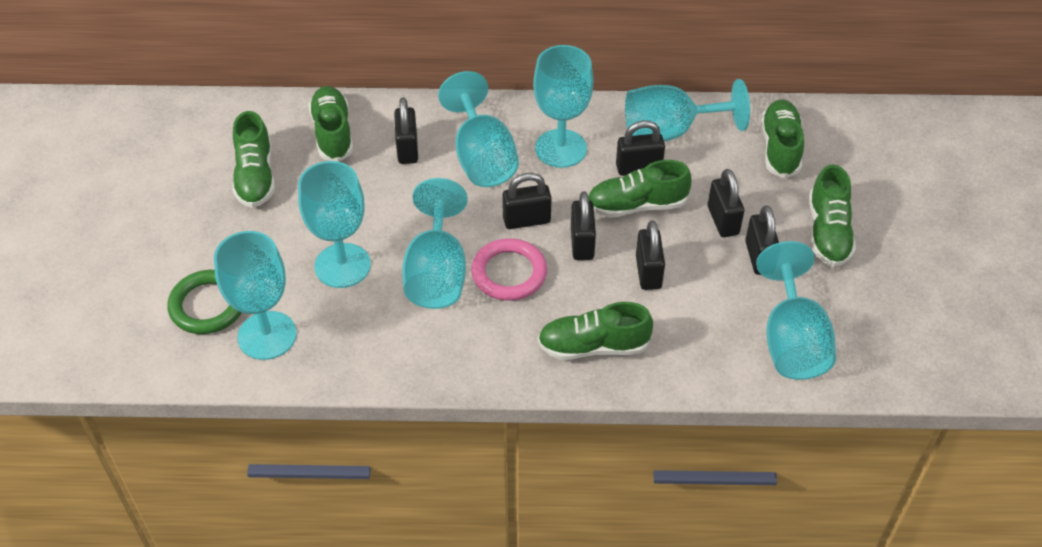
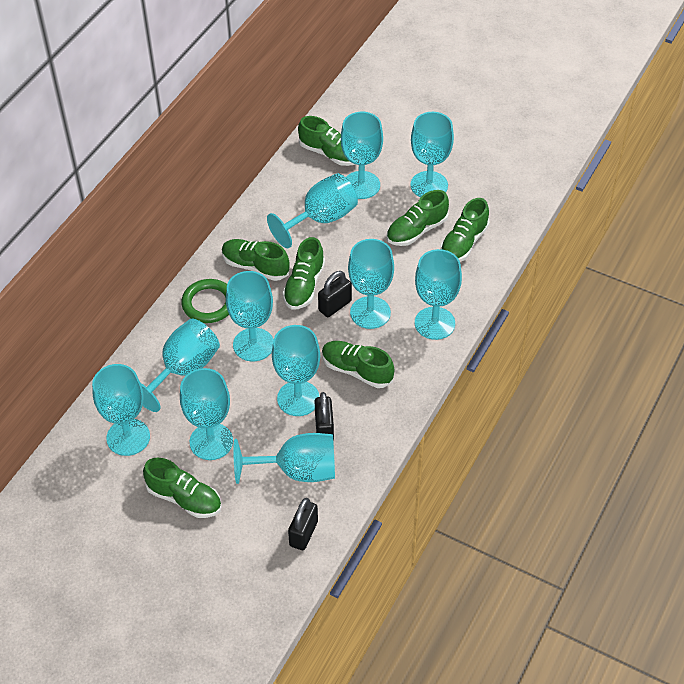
black padlock: [394,97,418,164] [502,173,552,229] [571,191,596,260] [616,120,665,176] [636,220,665,290] [708,169,744,237] [745,205,779,275] = 7 -> [288,498,318,550] [315,392,334,441] [318,271,352,317] = 3
green shoe: [233,111,275,208] [309,86,353,162] [538,302,653,360] [588,160,691,218] [761,99,804,178] [809,164,856,267] = 6 -> [143,458,222,518] [222,239,290,281] [283,237,325,310] [298,116,355,166] [322,341,394,388] [386,190,449,246] [440,198,490,262] = 7
pink ring: [471,238,547,301] = 1 -> none = 0
turquoise goblet: [214,231,297,360] [298,161,371,288] [402,178,468,309] [438,71,519,187] [533,45,593,168] [625,79,750,142] [756,241,836,380] = 7 -> [92,364,150,456] [141,319,220,412] [180,368,233,460] [226,271,274,361] [234,433,335,484] [267,173,358,248] [272,325,320,416] [341,112,383,199] [348,239,394,329] [410,112,454,197] [415,249,462,340] = 11

